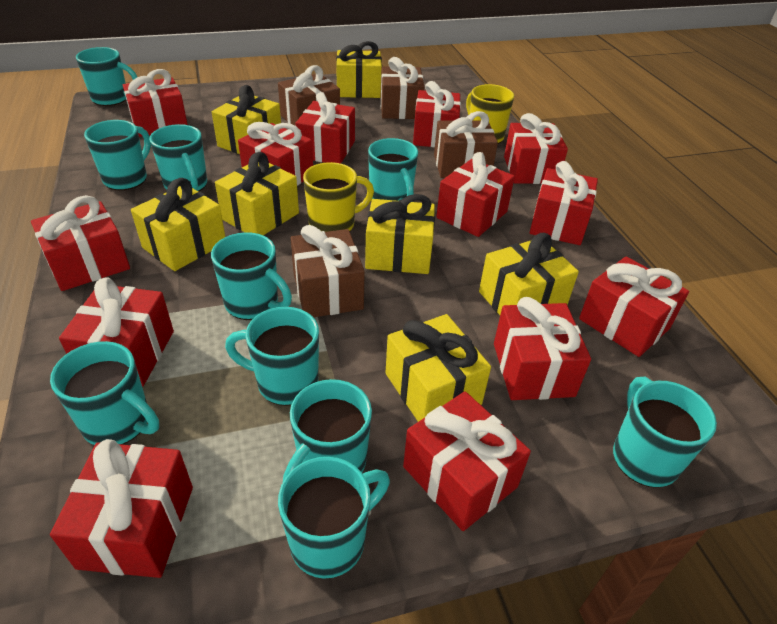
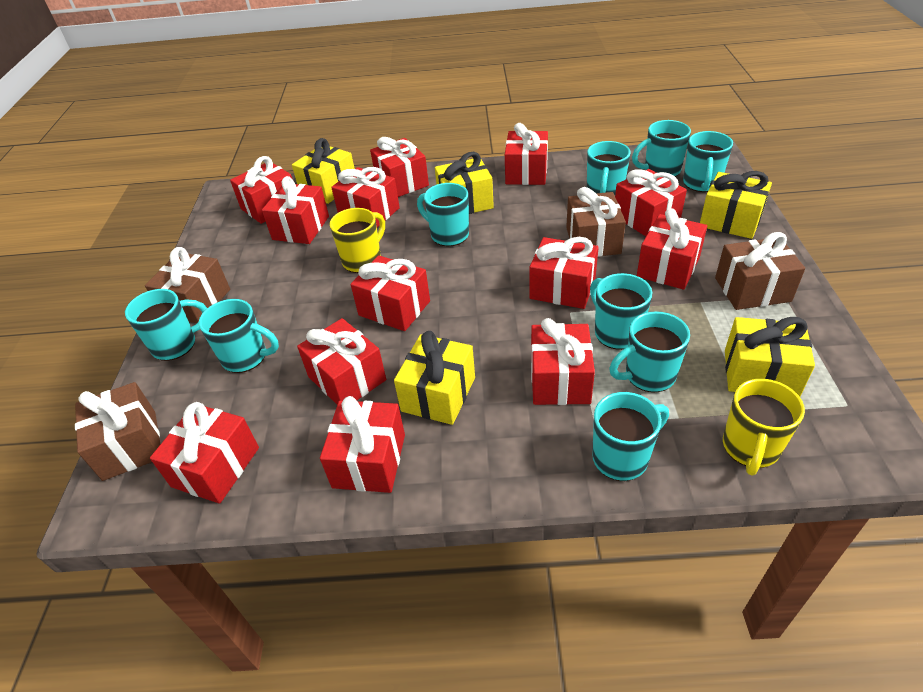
turquoise mug: [50,341,159,445] [76,47,137,106] [84,120,151,191] [149,124,207,192] [211,232,292,320] [225,307,319,406] [278,457,390,579] [283,379,372,481] [368,138,418,201] [613,377,717,488] = 10 -> [125,289,207,361] [199,299,279,373] [417,183,469,246] [587,141,631,195] [590,273,652,350] [592,392,669,481] [609,311,690,392] [632,120,691,177] [683,131,733,192] = 9
yellow gift: [131,178,225,271] [212,85,281,154] [215,152,299,235] [336,41,382,98] [365,194,435,274] [385,314,491,422] [479,233,579,315] = 7 -> [292,138,355,204] [394,331,475,425] [435,152,494,214] [700,171,772,239] [725,317,815,397] = 5

